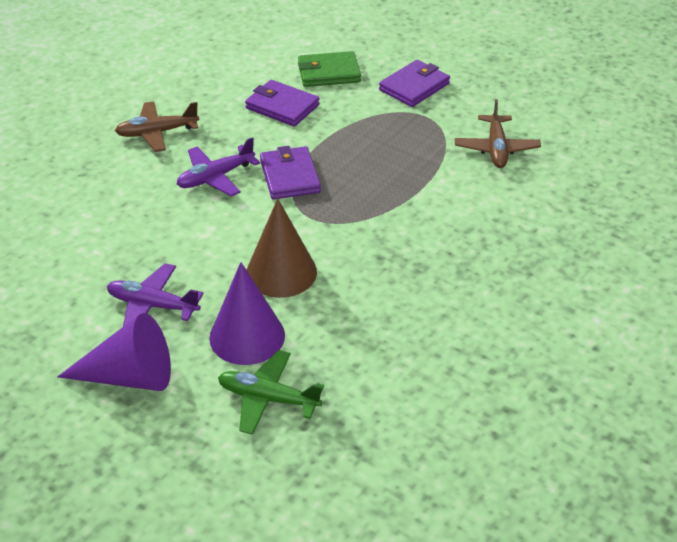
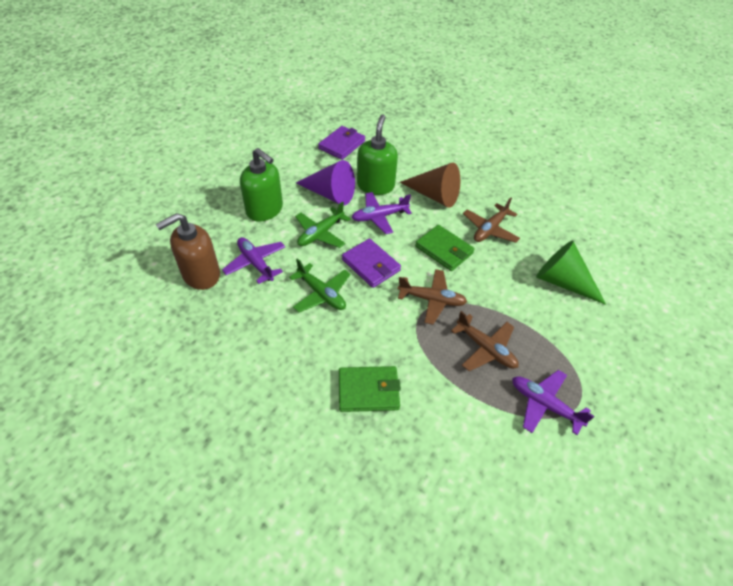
brown plane: [115,101,199,152] [455,99,541,168] = 2 -> [398,269,467,325] [451,311,519,371] [463,198,520,243] = 3
brown soap dispenser: none = 0 -> [156,213,220,290] = 1
green cone: none = 0 -> [536,240,606,305] = 1
green plane: [218,350,324,435] = 1 -> [289,258,350,312] [295,201,350,248] = 2
green soap dispenser: none = 0 -> [240,148,283,221] [357,115,398,195] = 2
green wallet: [298,51,361,87] = 1 -> [339,366,401,412] [415,225,475,271] = 2
purple cone: [57,313,171,391] [209,262,285,365] = 2 -> [296,160,355,206] = 1
purple plane: [107,263,204,326] [177,137,260,196] = 2 -> [222,237,285,284] [351,192,412,234] [512,370,594,435] = 3
purple wallet: [245,80,320,127] [260,146,321,199] [379,60,450,107] = 3 -> [318,126,365,160] [342,238,401,288] = 2

